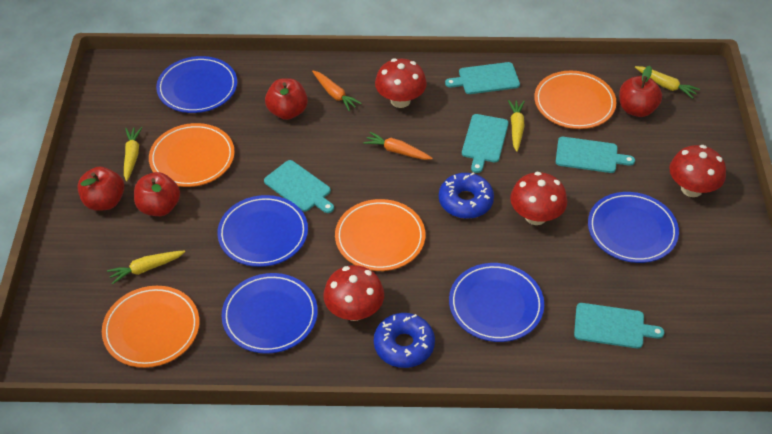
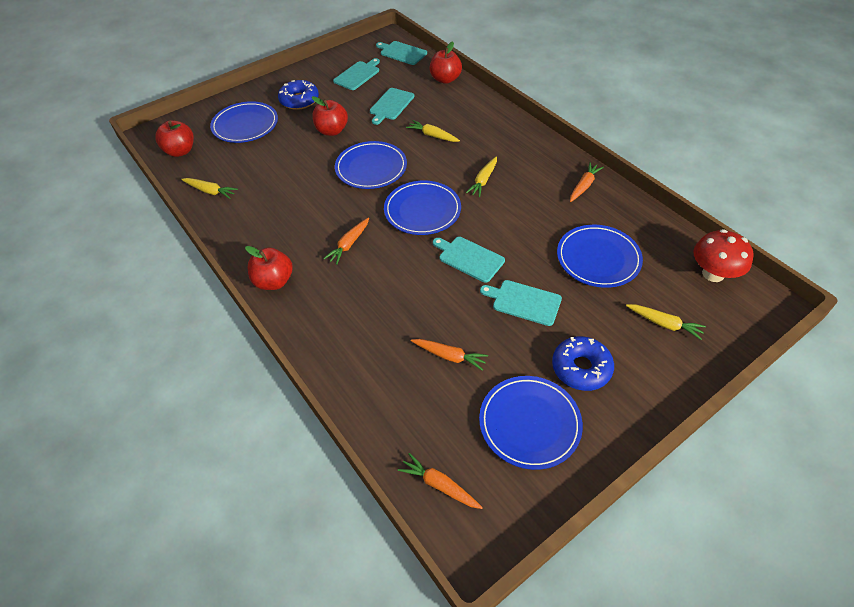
orange carrot: [312,71,362,111] [363,132,433,160] = 2 -> [323,218,369,265] [398,453,483,509] [411,339,488,371] [570,162,604,202] = 4
orange plate: [102,286,200,368] [149,123,235,187] [335,199,425,271] [534,71,616,129] = 4 -> none = 0
red mushroom: [323,265,384,321] [375,59,427,108] [510,172,567,225] [669,145,726,197] = 4 -> [693,229,754,282] = 1

